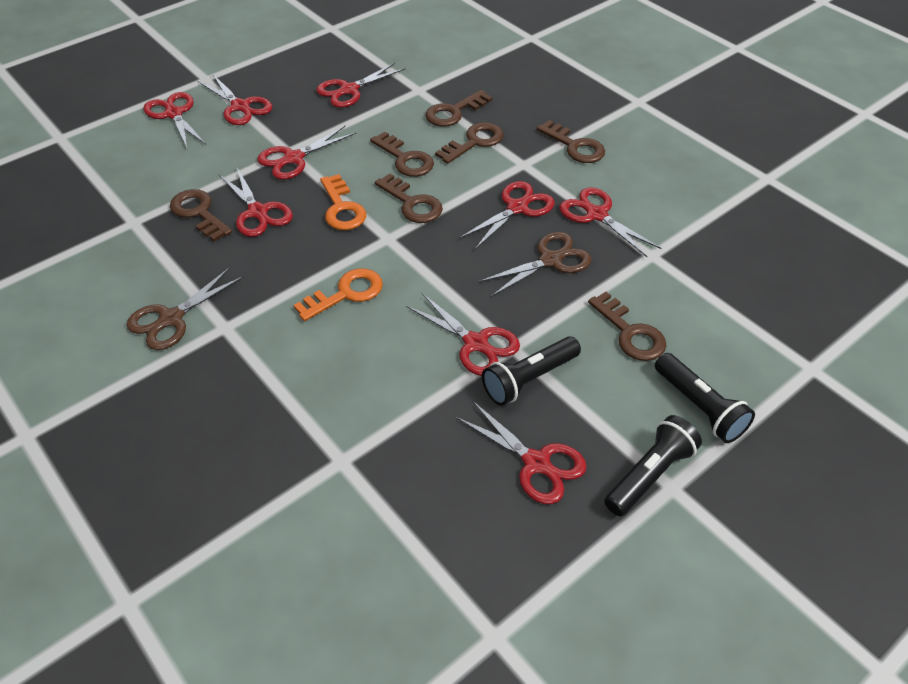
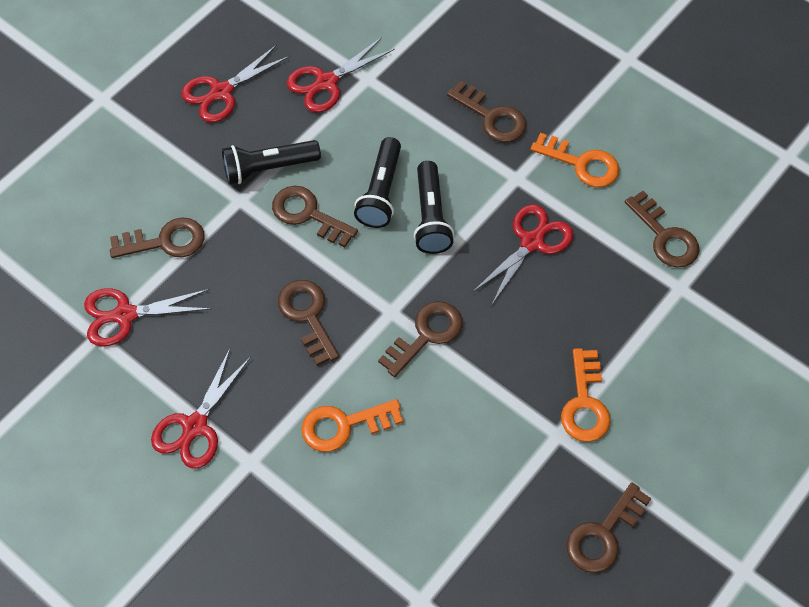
brown scissors: [126,267,244,350] [479,232,592,297] = 2 -> none = 0
orange key: [294,268,383,321] [320,174,366,230] = 2 -> [301,399,403,452] [530,133,620,187] [561,348,611,442] = 3
red scissors: [143,92,206,149] [198,75,272,125] [219,168,293,237] [257,126,356,179] [316,63,405,108] [406,293,520,376] [456,400,587,504] [459,181,555,249] [559,187,661,257] = 9 -> [84,288,212,347] [151,349,251,469] [181,45,290,123] [287,37,395,113] [473,204,574,306] = 5

